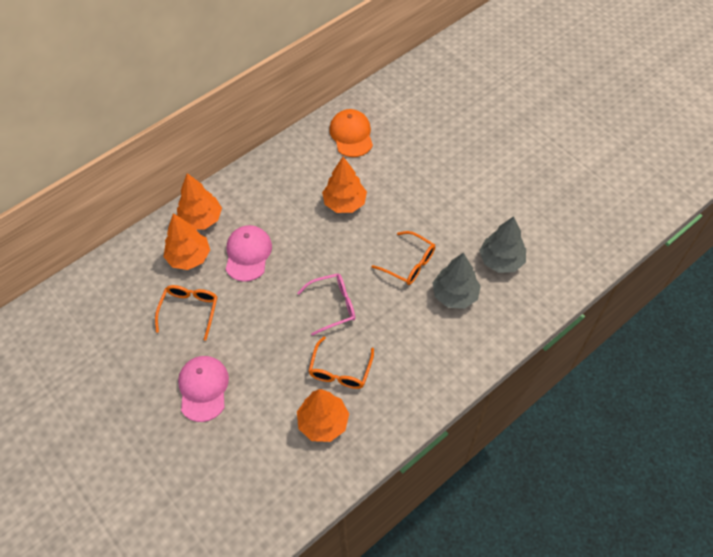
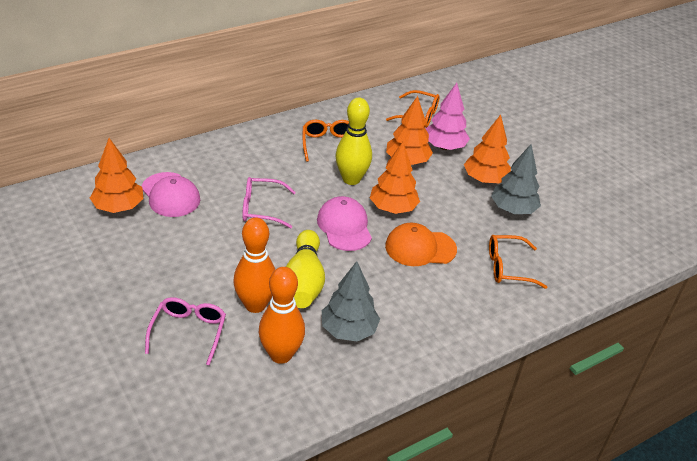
orange bowling pin: none = 0 -> [233,218,275,313] [259,267,305,364] = 2
pink glasses: [297,273,355,336] = 1 -> [145,297,226,365] [242,177,296,228] = 2
pink tree: none = 0 -> [425,83,470,150] = 1
yellow bowling pin: none = 0 -> [286,230,325,308] [336,98,372,185] = 2

